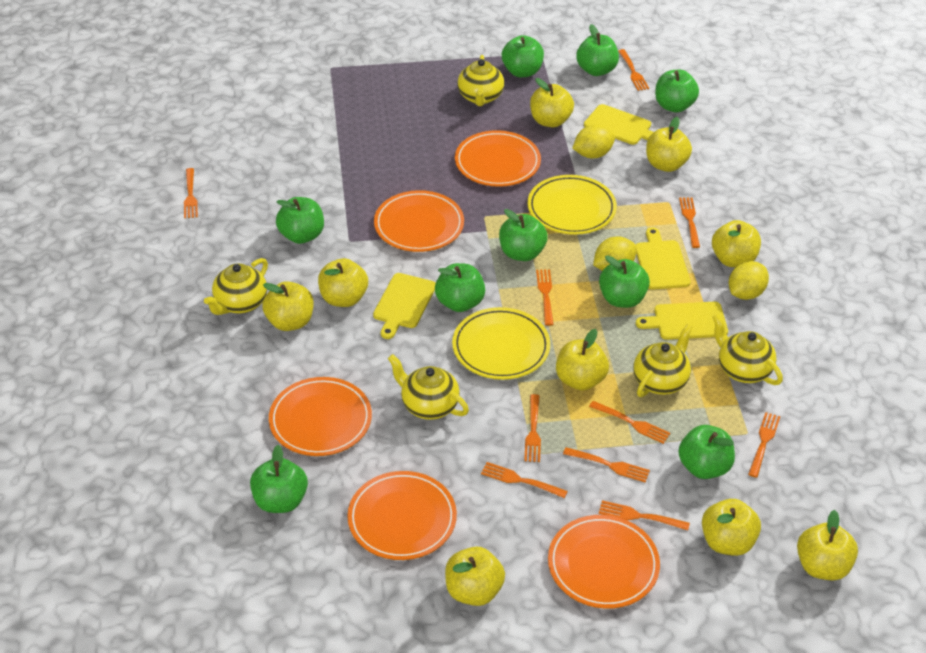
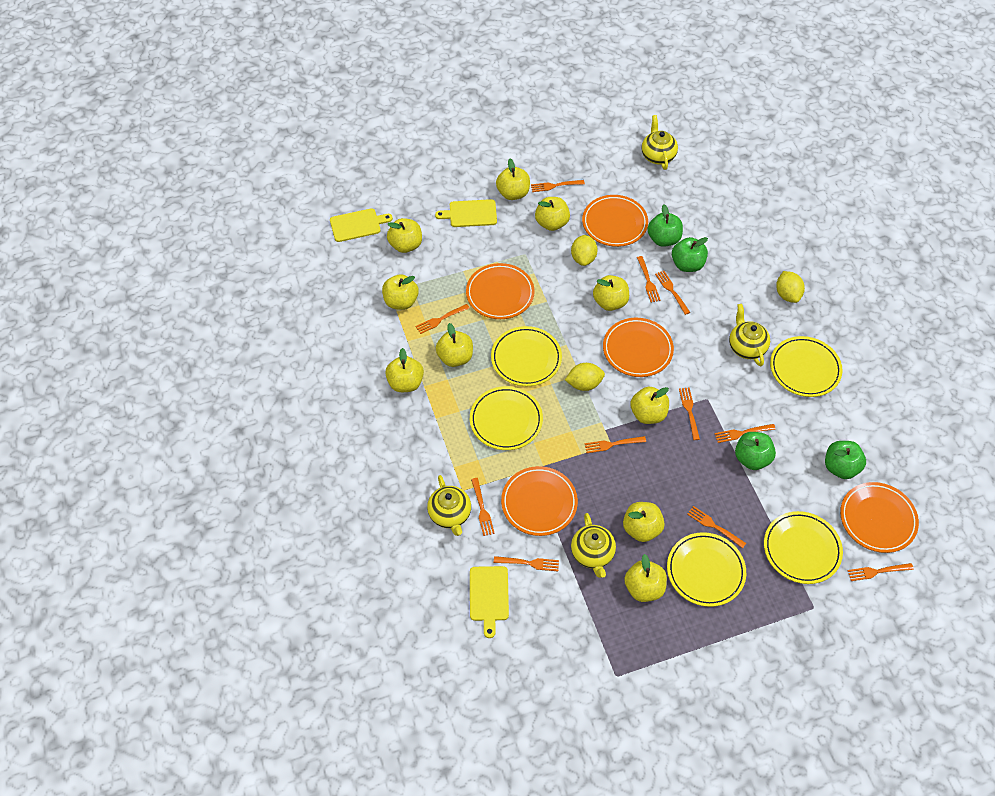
green apple: [250,445,308,513] [276,197,324,244] [435,263,485,312] [499,209,548,261] [502,35,544,77] [576,24,619,76] [599,256,650,308] [655,70,699,112] [678,425,735,479] = 9 -> [648,204,683,247] [672,237,708,272] [735,432,776,470] [825,441,866,479] = 4
orange fork: [184,168,198,218] [481,462,568,498] [524,394,541,462] [536,269,554,326] [563,447,650,482] [589,401,670,444] [599,500,690,530] [618,49,649,91] [679,197,700,248] [748,412,780,478] = 10 -> [416,304,470,334] [471,478,495,536] [494,556,559,571] [531,180,585,192] [584,436,646,453] [637,256,661,302] [655,271,690,315] [679,388,700,440] [687,506,746,548] [714,424,776,443] [847,563,914,581] = 11
yellow apple: [262,281,314,331] [318,258,368,307] [445,547,505,606] [530,78,574,127] [556,329,609,391] [646,117,692,172] [702,499,761,556] [712,220,761,267] [797,510,858,581] = 9 -> [382,274,419,310] [385,348,424,392] [387,218,422,253] [436,323,473,367] [496,159,530,200] [535,197,570,231] [593,275,629,311] [623,502,665,542] [624,554,667,602] [631,387,669,424] = 10
yellow cutting board: [373,273,436,339] [584,104,653,145] [636,227,691,290] [636,302,728,340] = 4 -> [330,208,393,242] [435,199,497,227] [470,566,509,638] = 3
yellow plate: [452,307,550,380] [528,175,617,235] = 2 -> [470,386,543,450] [491,326,562,386] [667,532,746,607] [764,511,843,584] [770,336,843,397] = 5
yellow teapot: [204,258,268,315] [388,354,469,420] [457,55,504,106] [633,324,692,397] [713,314,783,385] = 5 -> [427,475,471,536] [571,513,616,578] [641,115,678,170] [729,304,770,367] = 4

